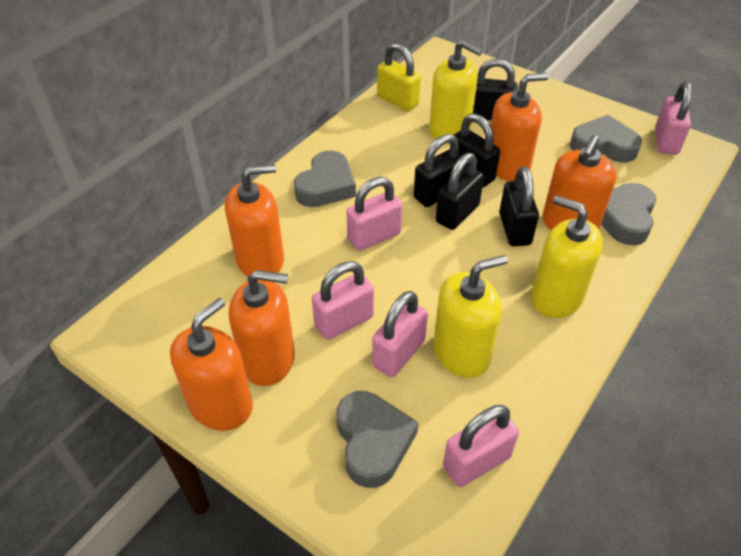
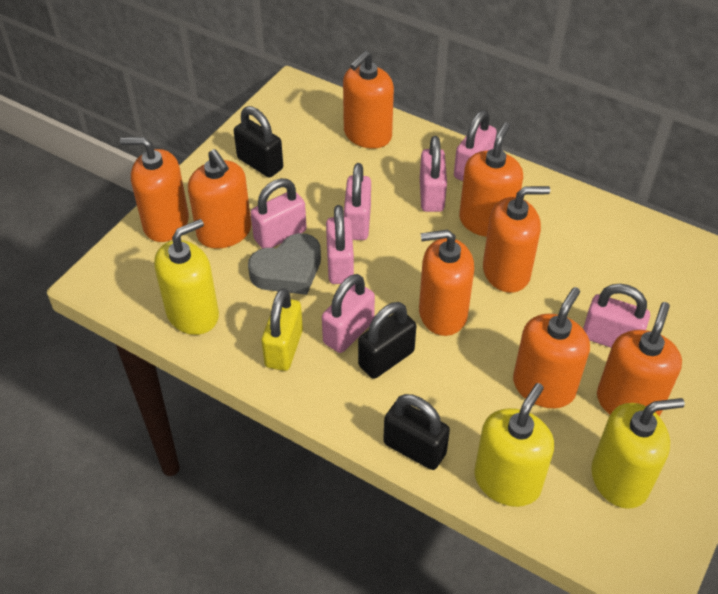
black padlock: [414,134,465,207] [436,153,484,230] [454,113,500,187] [473,59,518,121] [499,166,539,246] = 5 -> [234,106,283,178] [358,302,416,379] [383,394,450,470] = 3
grey heart: [294,151,356,207] [336,391,418,488] [570,115,642,162] [601,183,656,245] = 4 -> [248,233,321,295] = 1
orange soap dispenser: [170,298,253,431] [225,164,284,277] [229,270,295,386] [491,73,549,181] [542,135,617,230] = 5 -> [120,137,189,242] [188,149,251,249] [343,51,394,149] [419,230,474,336] [459,122,523,237] [483,186,550,293] [513,287,590,408] [597,302,682,416] = 8
pink padlock: [312,261,374,340] [346,177,402,251] [372,291,428,377] [443,405,519,487] [655,81,692,155] = 5 -> [251,178,307,249] [322,274,375,353] [326,205,354,284] [344,163,371,240] [420,136,447,212] [454,110,497,181] [583,284,650,347] = 7

